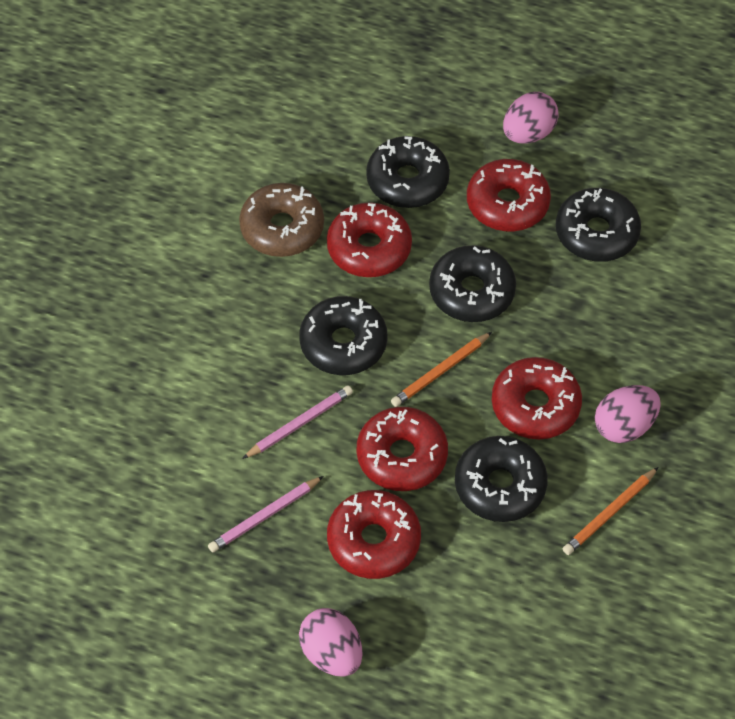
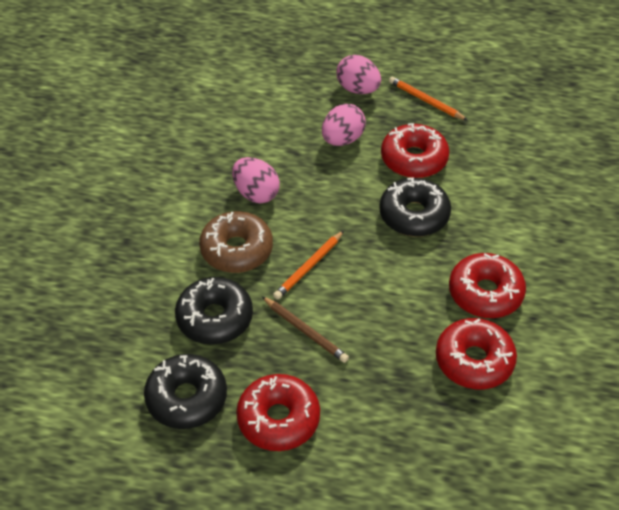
black donut: [299,296,388,375] [366,136,450,208] [429,245,516,322] [455,436,548,522] [556,188,641,262] = 5 -> [144,354,227,429] [175,277,253,345] [379,178,451,237] = 3
brown pencil: none = 0 -> [262,296,349,363] = 1
pink pencil: [208,476,324,553] [242,385,353,459] = 2 -> none = 0
red donut: [327,203,412,277] [327,490,421,579] [357,407,448,491] [467,159,551,231] [492,357,582,439] = 5 -> [236,374,320,451] [381,123,449,178] [436,318,517,389] [449,253,526,318] = 4

